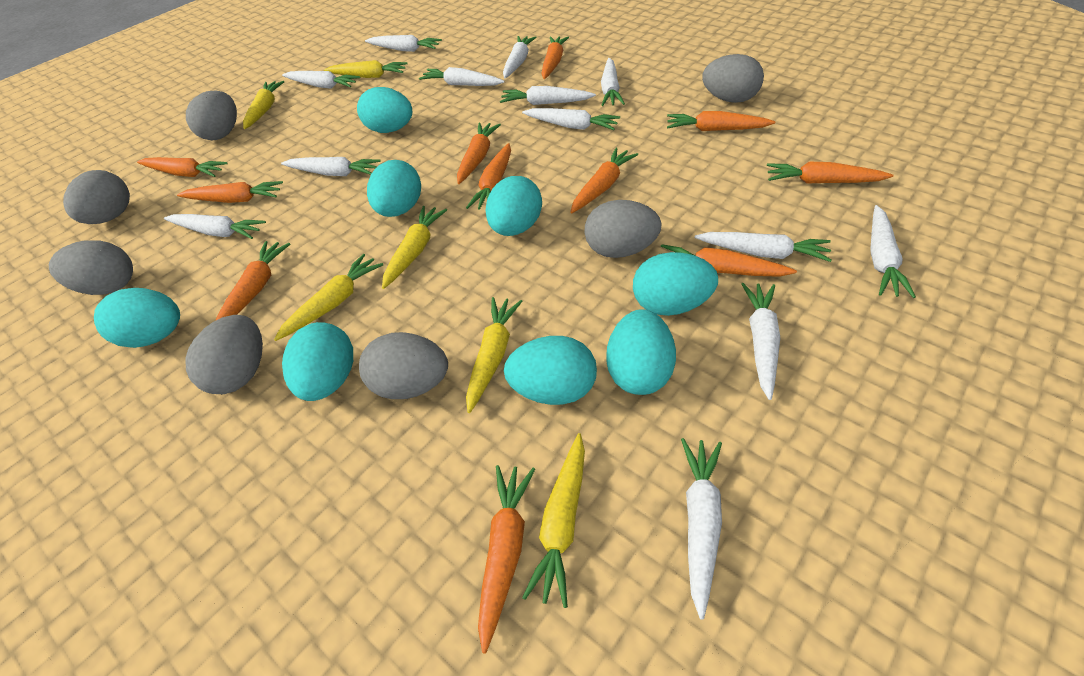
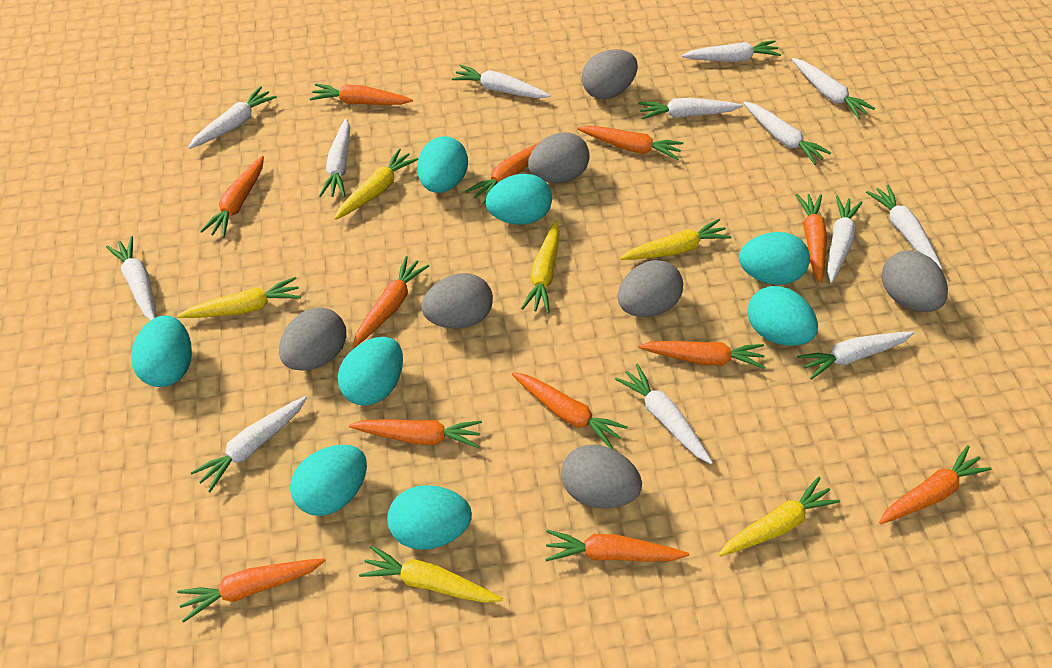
orange carrot: [137,157,228,177] [177,181,283,203] [216,241,290,320] [457,122,501,184] [466,143,511,210] [478,465,535,653] [541,36,569,79] [570,148,638,213] [661,244,797,277] [667,111,776,131] [767,162,893,184] = 11 -> [177,558,326,623] [200,156,264,238] [310,83,413,105] [349,419,482,448] [353,256,429,348] [465,142,540,204] [512,373,628,449] [545,530,689,562] [577,126,683,160] [639,341,765,369] [795,194,827,283] [879,445,992,524] = 12

